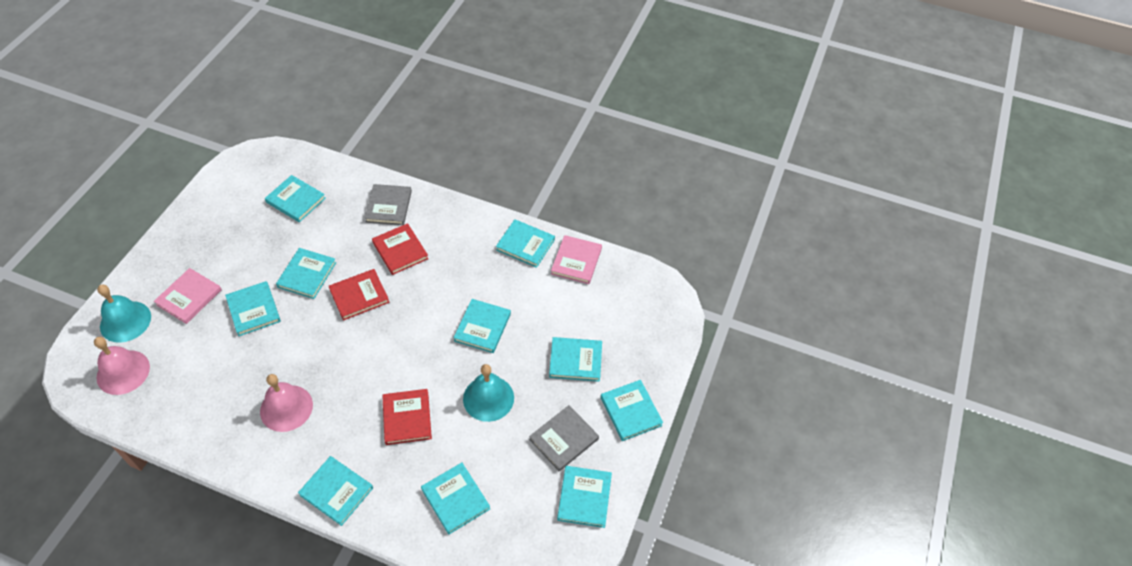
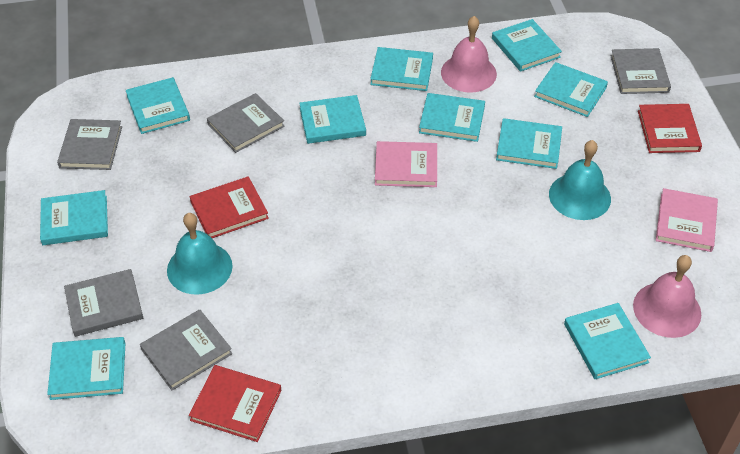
grey book: [364,184,412,225] [529,405,599,471] = 2 -> [57,119,122,170] [64,269,143,337] [140,309,232,390] [207,93,285,153] [610,48,671,94] = 5

